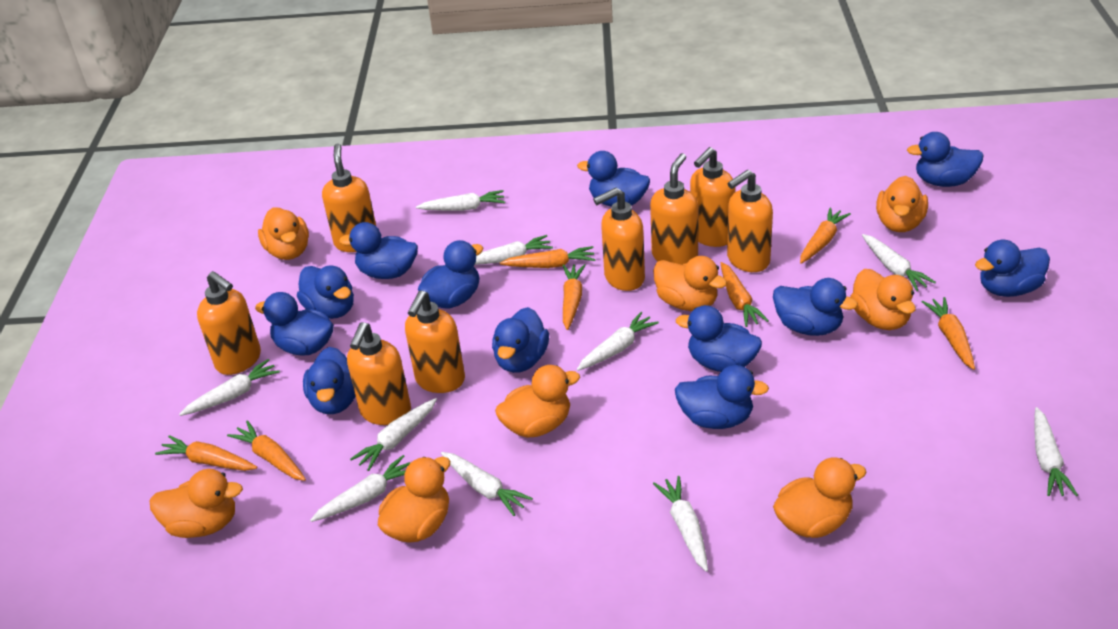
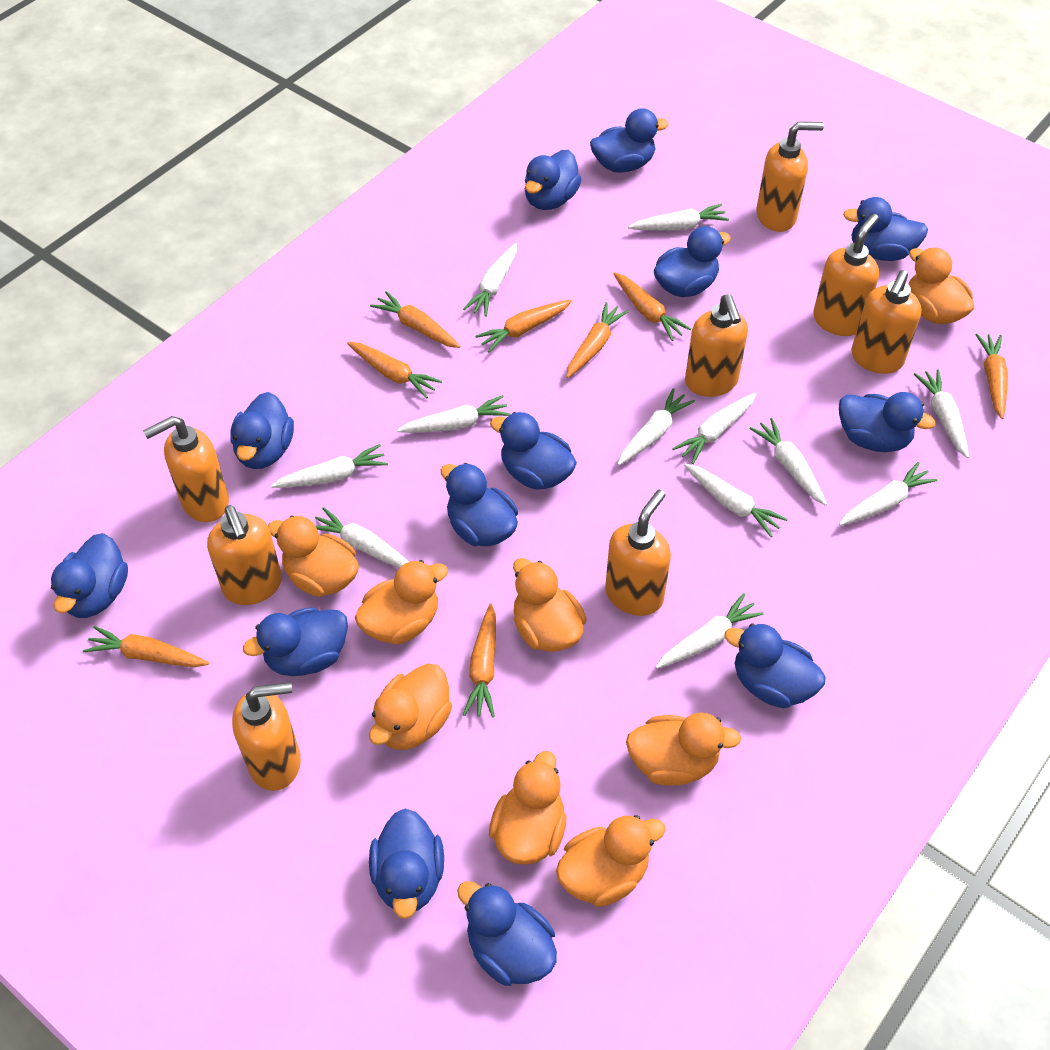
blue duck: [255,292,334,356] [297,266,354,319] [303,347,355,414] [339,222,418,279] [418,240,483,308] [492,307,549,373] [577,151,650,206] [675,365,769,429] [676,305,762,372] [773,278,858,336] [907,132,983,187] [975,240,1050,297] = 12 -> [51,533,128,618] [230,392,294,469] [243,607,348,676] [369,809,444,919] [441,463,518,546] [457,881,557,986] [490,412,577,490] [525,150,582,210] [590,108,669,173] [654,226,731,297] [725,623,825,708] [839,392,936,452] [843,197,928,261] = 13
orange carrot: [155,435,257,471] [227,420,306,481] [500,246,596,268] [563,264,586,330] [721,262,769,327] [800,207,851,264] [922,297,975,370] = 7 -> [83,626,209,667] [347,342,442,399] [370,291,461,348] [463,603,496,717] [475,300,572,352] [566,302,629,378] [613,272,691,341] [976,334,1008,419] = 8
white carrot: [179,359,280,416] [310,455,411,522] [350,398,437,471] [416,190,505,211] [441,452,533,516] [474,235,553,265] [577,312,659,371] [653,476,708,572] [862,234,936,291] [1034,407,1078,496] = 10 -> [271,444,388,488] [315,507,409,568] [397,395,510,433] [463,243,517,317] [618,388,695,465] [628,204,729,231] [656,593,764,669] [672,393,756,464] [684,464,788,537] [749,418,827,506] [839,462,937,526] [914,369,969,458] = 12

